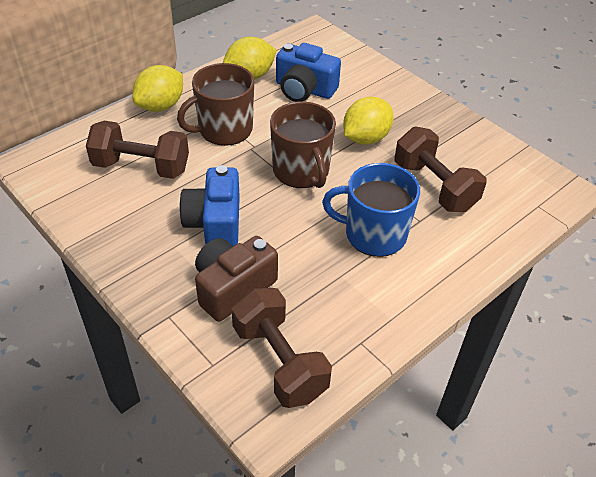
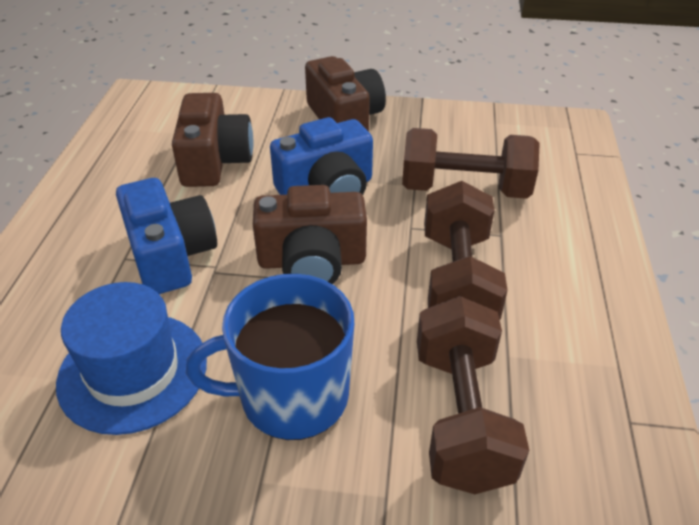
blue hat: none = 0 -> [56,282,207,435] = 1
brown camera: [195,236,278,322] = 1 -> [172,93,254,187] [253,185,367,284] [305,56,386,132] = 3
brown mug: [177,63,254,146] [270,102,336,188] = 2 -> none = 0
yellow lemon: [132,65,183,112] [223,37,277,80] [343,97,394,145] = 3 -> none = 0

